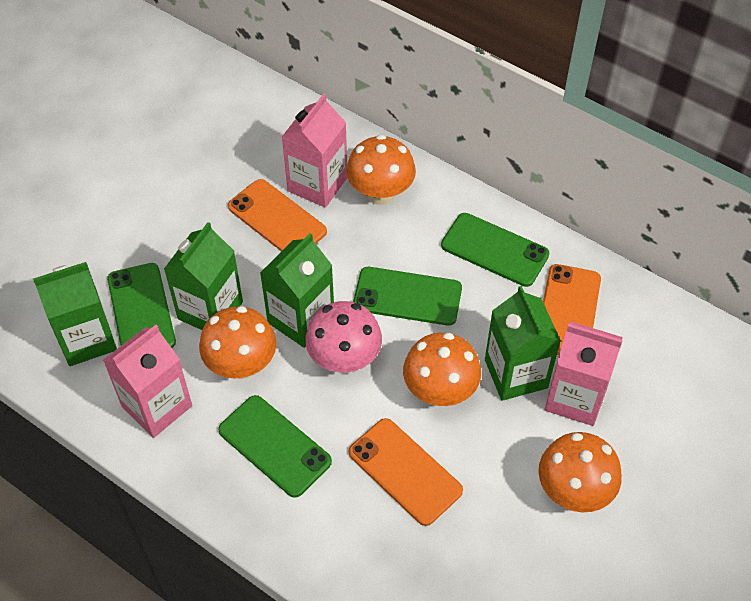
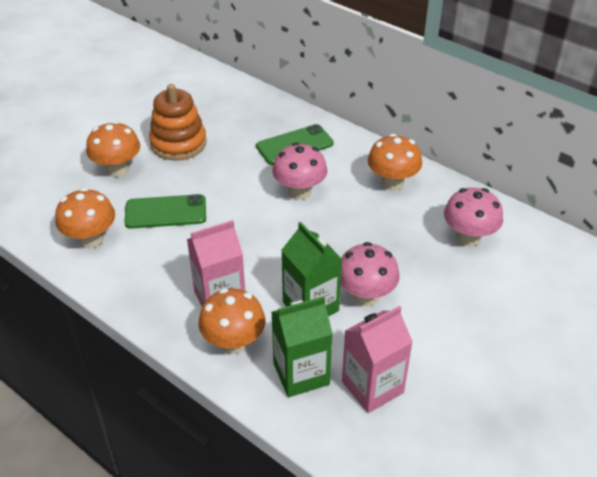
green carton: [33,262,117,366] [164,222,243,330] [260,233,334,348] [485,286,561,401] = 4 -> [271,296,333,397] [282,222,342,317] = 2
green phone: [107,263,176,348] [218,395,332,498] [353,267,462,326] [441,213,549,287] = 4 -> [124,194,206,229] [256,124,334,165] = 2
orange phone: [228,179,327,252] [349,418,463,526] [543,264,601,355] = 3 -> none = 0
orange stacking toy: none = 0 -> [149,84,207,160] = 1
pink carton: [103,325,192,438] [282,94,347,208] [545,321,623,426] = 3 -> [187,220,245,306] [342,306,413,413] = 2
pink mushroom: [305,301,382,373] = 1 -> [272,142,327,200] [341,242,400,306] [444,188,503,246] = 3

